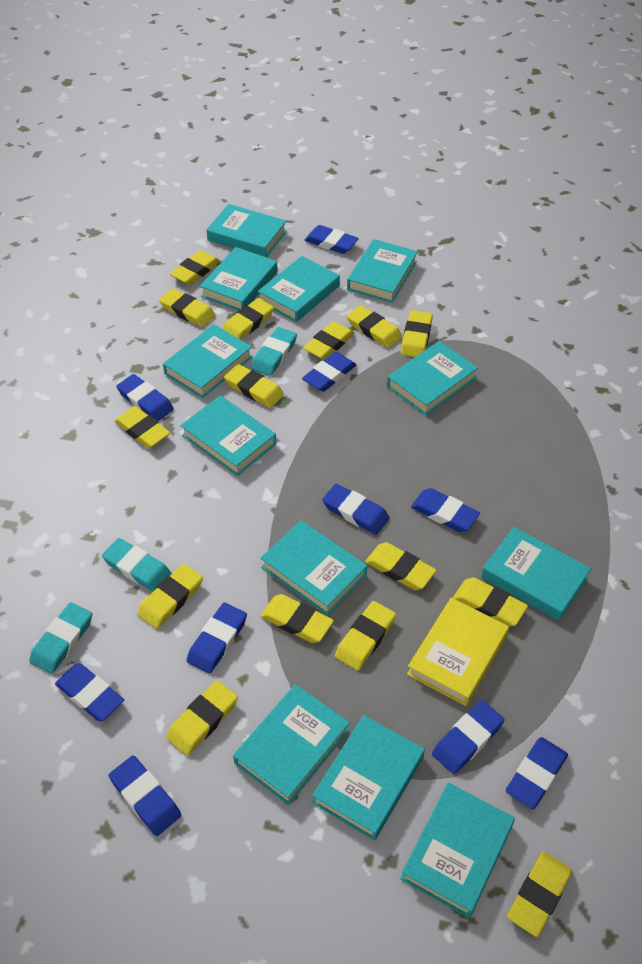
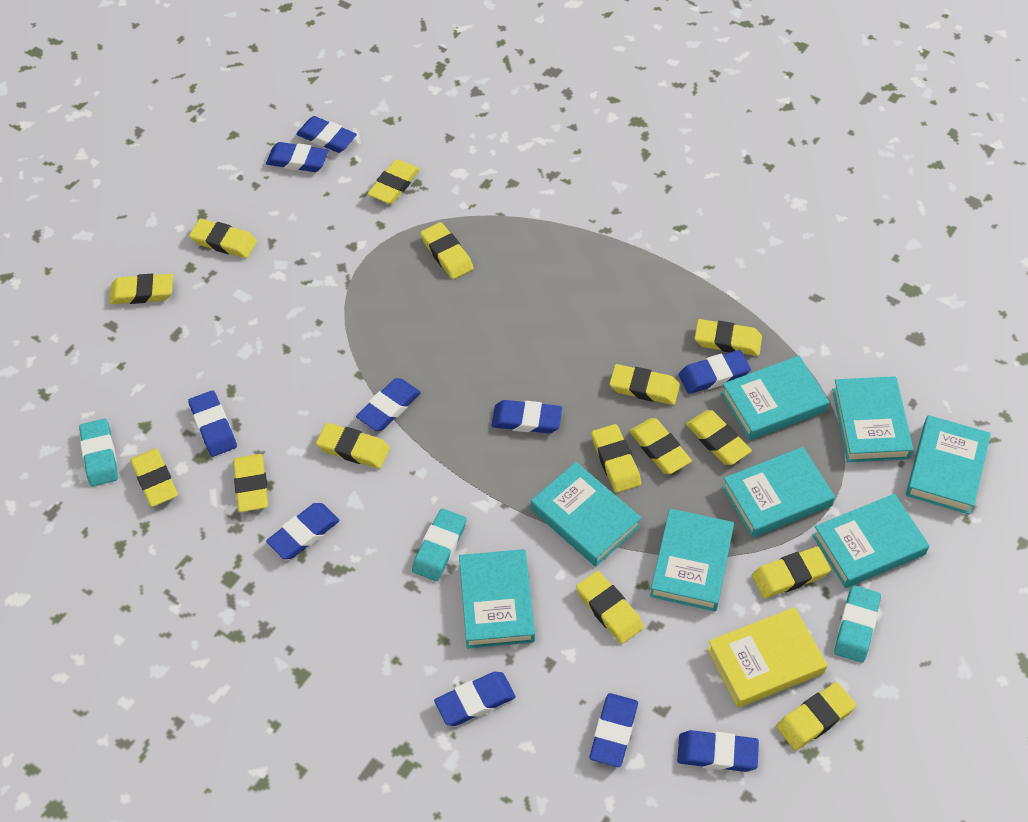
turquoise book: [163,324,253,398] [180,396,276,476] [200,247,278,311] [206,204,287,257] [233,684,350,805] [258,256,340,322] [261,520,367,615] [312,715,425,840] [347,239,418,303] [387,341,478,415] [401,783,515,918] [481,527,591,621] = 12 -> [459,549,535,648] [531,462,641,567] [650,508,734,611] [721,356,829,440] [722,447,835,538] [812,494,930,588] [832,376,914,462] [906,415,991,515] = 8

